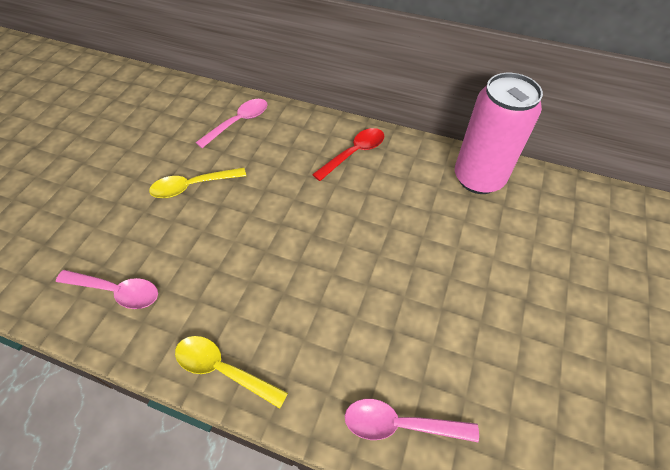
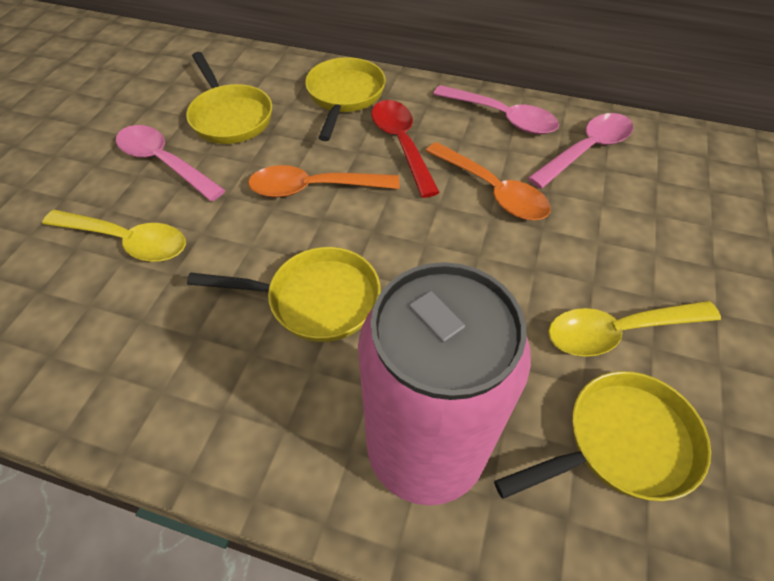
orange spoon: none = 0 -> [248,165,400,197] [426,142,551,220] = 2
yellow pan: none = 0 -> [186,52,272,144] [187,247,381,342] [305,57,386,141] [494,371,711,501] = 4

